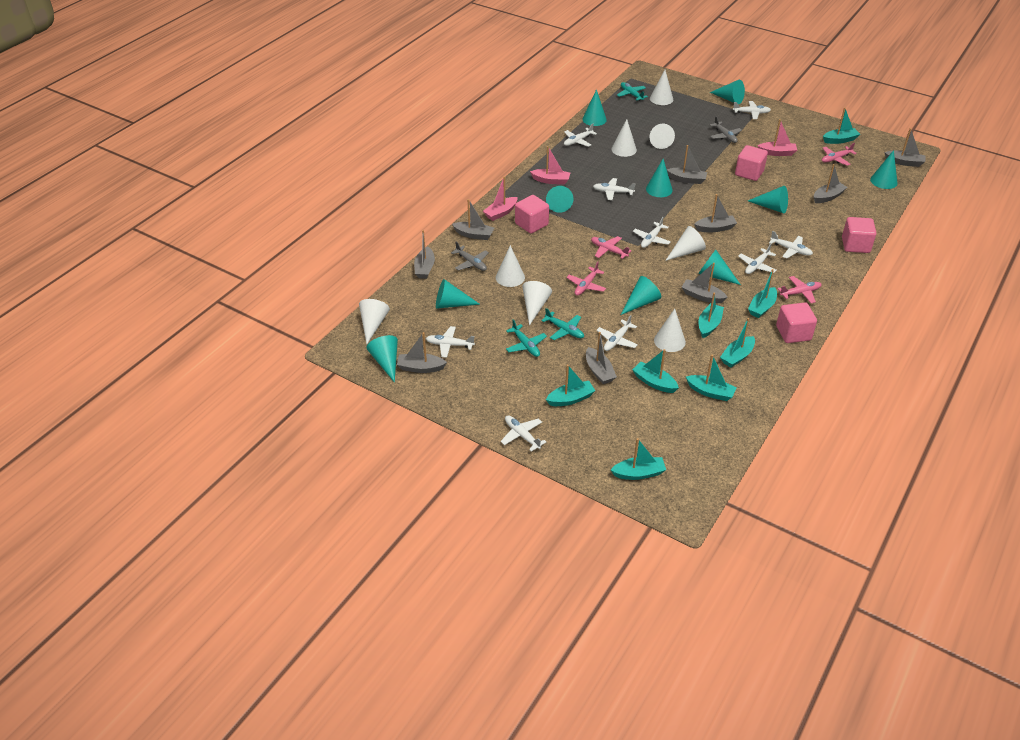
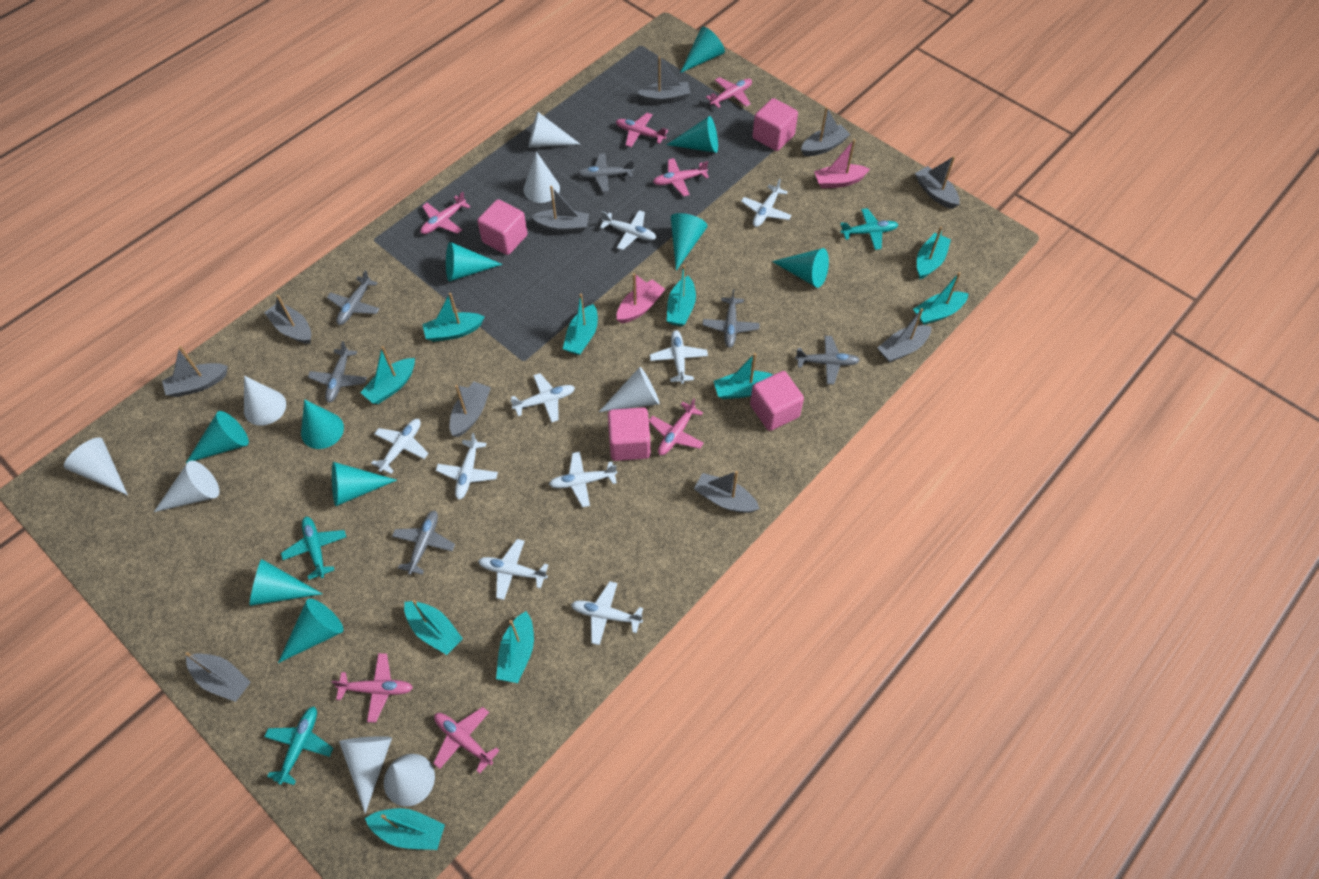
grey boat: [397,332,447,373] [414,230,435,279] [452,199,494,240] [586,332,617,384] [667,145,707,184] [682,263,728,303] [694,194,737,232] [814,164,848,203] [884,128,925,167] = 9 -> [162,346,228,397] [185,652,251,702] [264,295,311,344] [450,382,491,437] [531,186,589,233] [637,56,690,104] [694,471,760,513] [801,107,850,156] [878,308,931,363] [915,156,960,209] = 10
grey plane: [451,242,489,271] [710,116,742,143] = 2 -> [308,341,367,403] [327,270,380,325] [392,511,455,575] [577,153,634,192] [702,289,760,348] [795,336,860,384] = 6
pink boat: [483,176,518,221] [530,146,570,185] [757,119,797,156] = 3 -> [617,273,665,323] [814,139,870,188] = 2
pink plane: [566,262,606,296] [591,236,632,259] [777,276,822,303] [822,143,857,166] = 4 -> [332,653,413,722] [420,192,471,234] [433,707,500,773] [616,113,668,147] [649,399,704,455] [653,158,709,197] [706,77,752,108] = 7
turquoise boat: [546,365,596,406] [611,438,666,480] [632,349,679,393] [686,355,737,401] [698,293,724,338] [720,318,755,368] [748,269,777,318] [823,107,860,144] = 8 -> [360,346,415,404] [365,808,445,850] [404,600,463,655] [422,293,484,342] [496,611,534,683] [563,294,598,355] [667,264,696,326] [714,353,773,399] [913,272,968,325] [917,227,951,279] = 10

